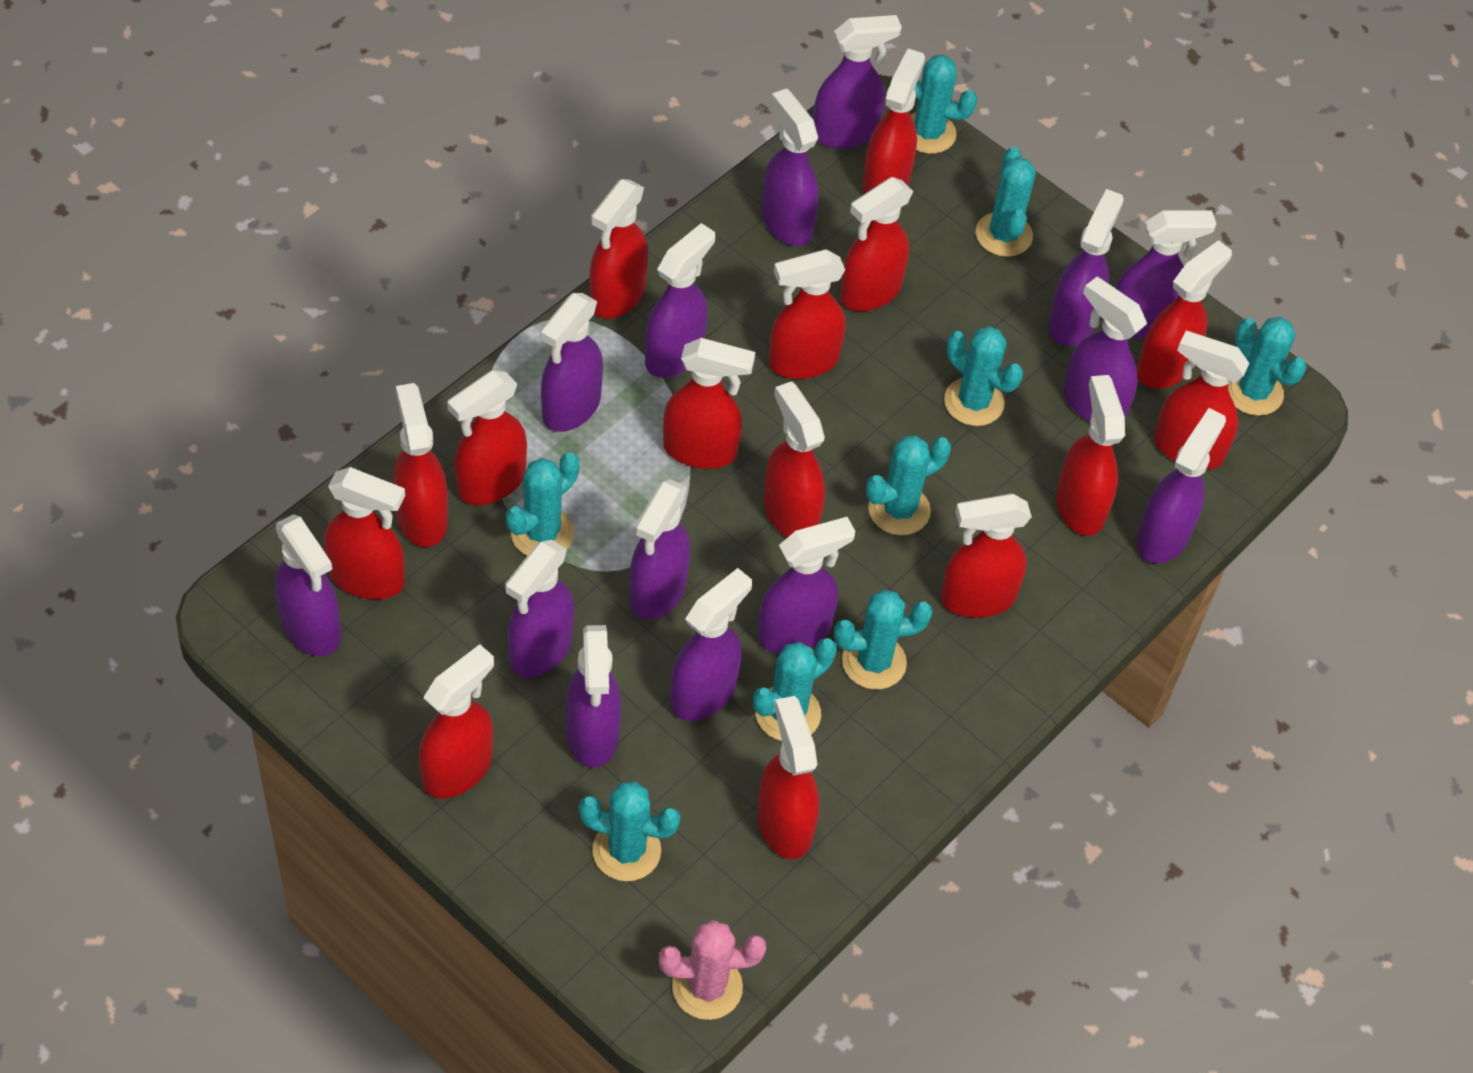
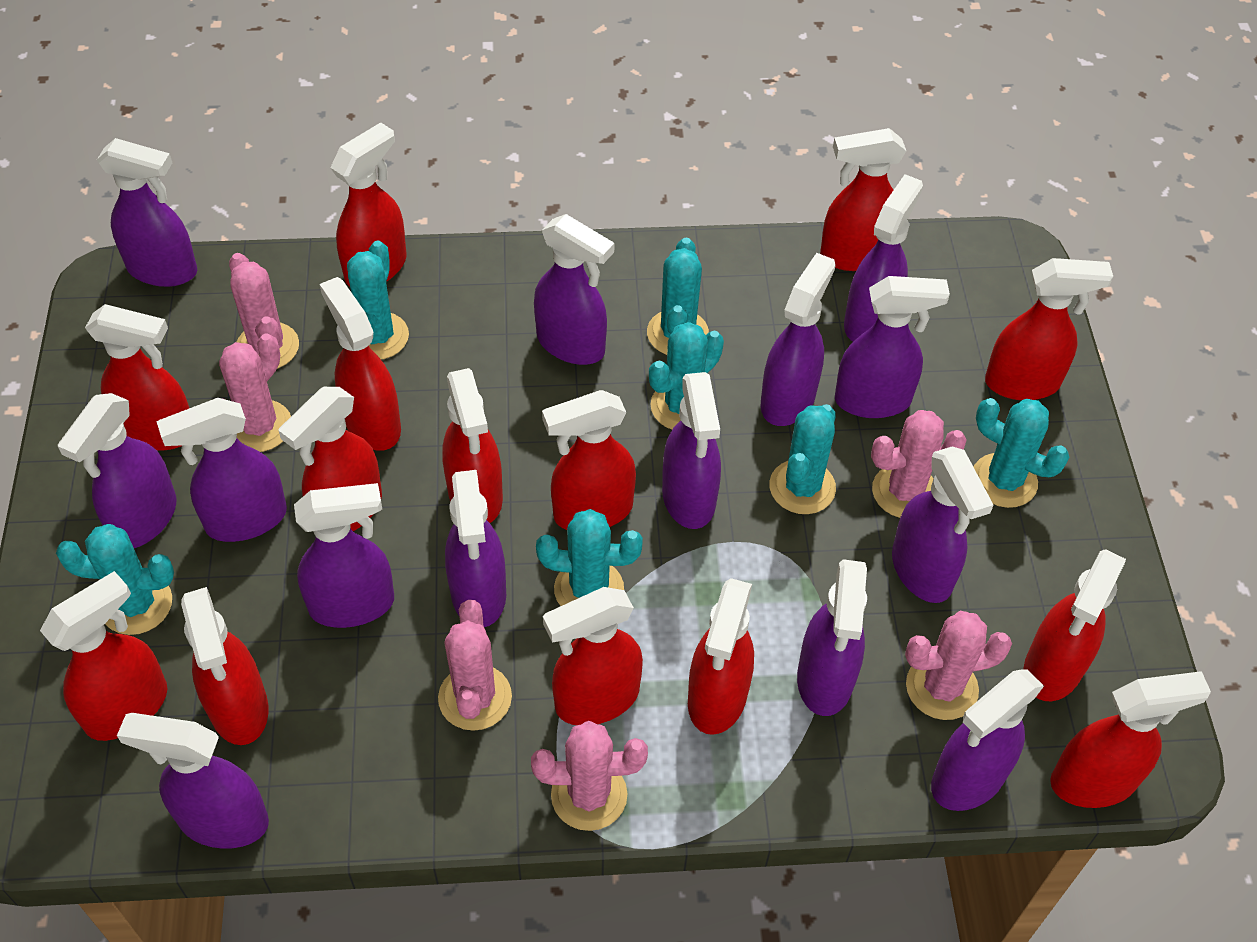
pink cactus: [659,920,766,1020] = 1 -> [219,333,291,452] [229,253,299,369] [438,600,512,731] [531,721,648,831] [871,410,967,518] [905,611,1012,720] = 6
red spray bottle: [324,467,405,599] [393,383,448,547] [419,644,494,798] [447,370,527,505] [589,179,648,319] [663,338,755,469] [757,696,819,859] [763,381,825,537] [769,250,846,379] [840,177,913,311] [862,48,925,194] [941,494,1032,618] [1056,375,1125,536] [1137,240,1232,389] [1154,331,1250,469] = 15 -> [40,571,167,741] [85,304,189,450] [181,587,268,745] [278,387,382,531] [319,277,401,451] [330,122,407,287] [442,368,503,523] [542,390,636,530] [543,587,643,725] [688,578,754,735] [820,128,906,271] [985,258,1113,400] [1024,549,1126,701] [1050,671,1211,808] = 14
turquoise cactus: [506,452,580,556] [579,781,680,881] [753,638,837,741] [834,590,933,690] [866,436,951,535] [911,55,978,154] [944,326,1023,426] [976,147,1036,257] [1228,317,1307,416] = 9 -> [56,524,174,635] [347,240,409,360] [536,509,643,606] [647,238,709,355] [649,322,724,429] [769,404,836,514] [974,398,1069,508] = 7

